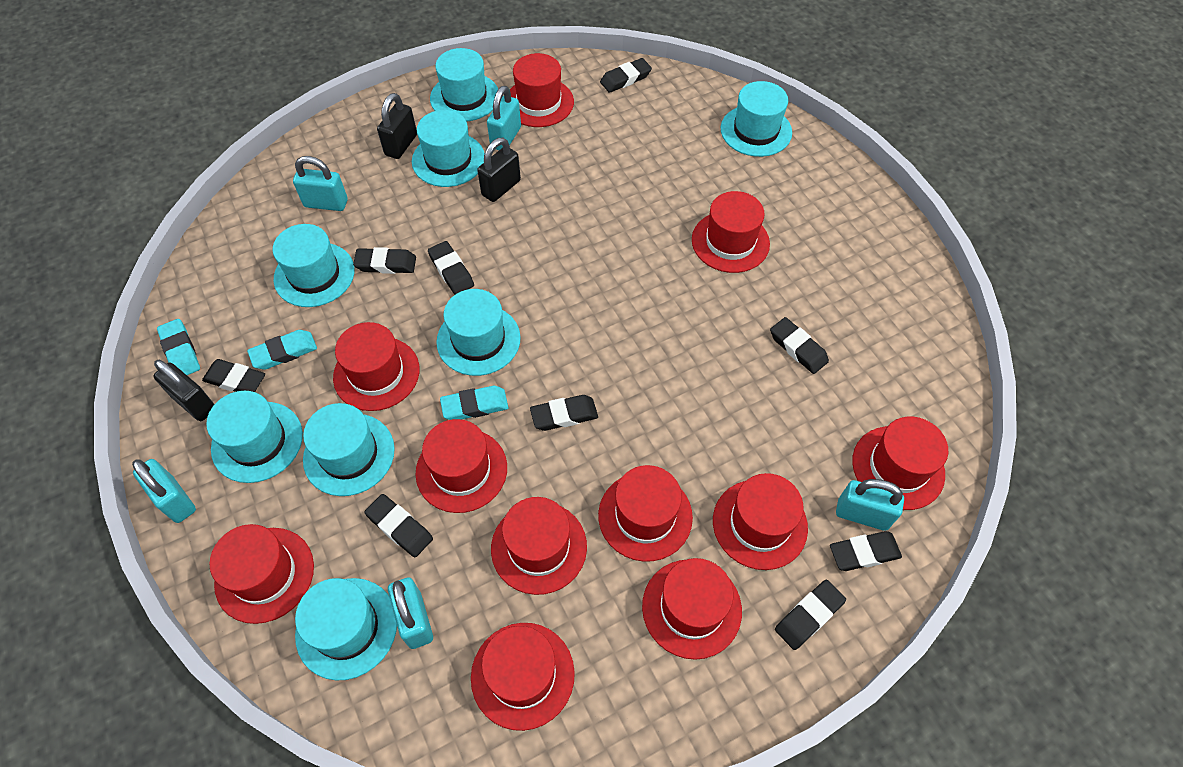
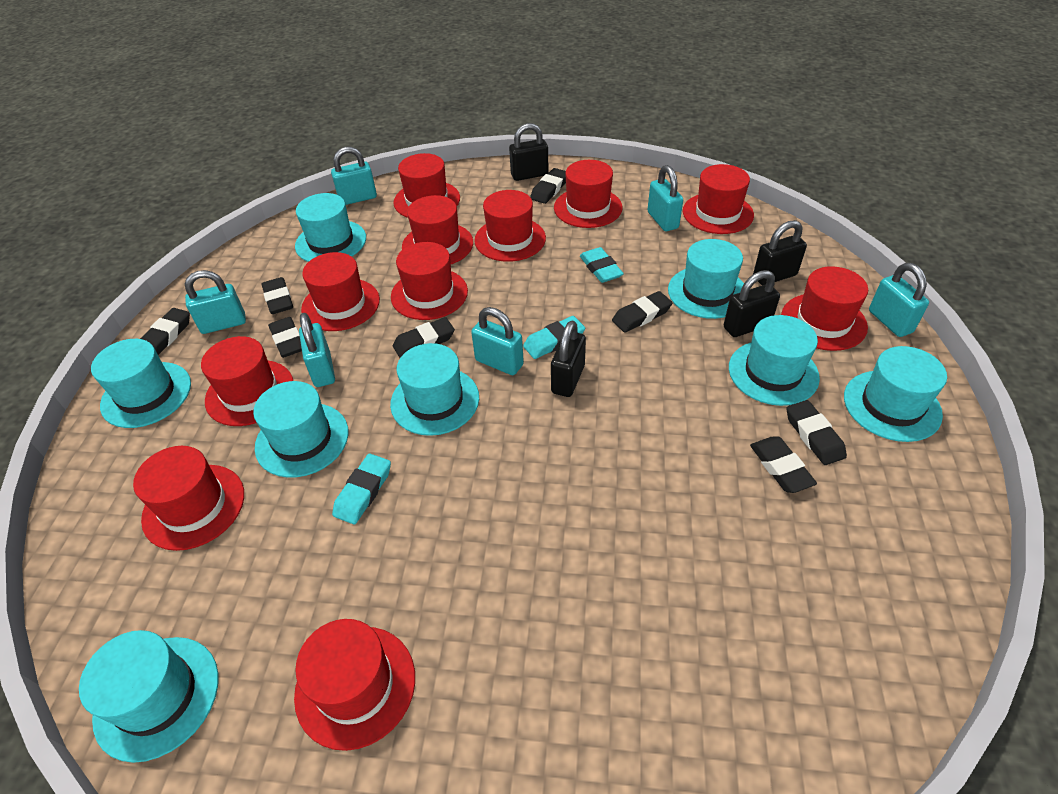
black eraser: [202,359,265,392] [353,247,416,274] [364,494,433,557] [428,241,474,295] [530,395,598,431] [600,58,652,93] [770,317,829,374] [775,580,846,650] [830,531,902,571] = 9 -> [140,308,190,355] [261,277,293,314] [268,317,302,358] [393,317,455,358] [530,168,566,204] [612,291,673,333] [750,436,817,493] [786,400,847,465] = 8
black padlock: [153,360,215,421] [377,93,417,159] [477,138,521,202] = 3 -> [509,123,549,181] [551,321,586,397] [724,270,780,337] [753,220,807,285] = 4
turquoise padlock: [132,459,196,523] [293,156,348,211] [388,577,433,649] [487,86,521,150] [836,479,904,531] = 5 -> [185,270,246,334] [299,313,335,387] [331,147,377,205] [471,307,524,375] [647,165,683,231] [869,263,929,337] = 6

